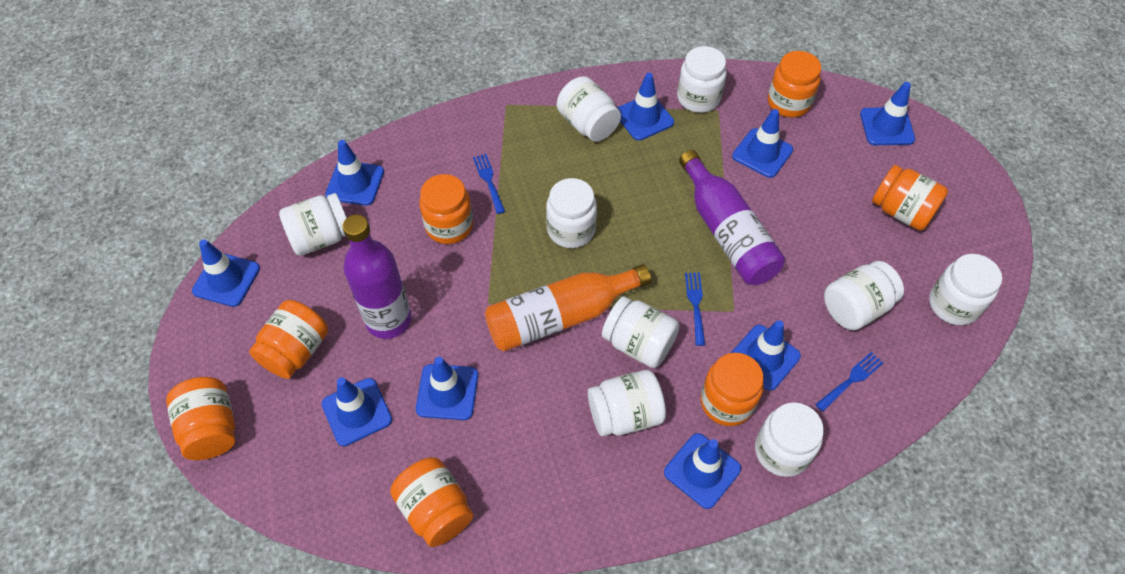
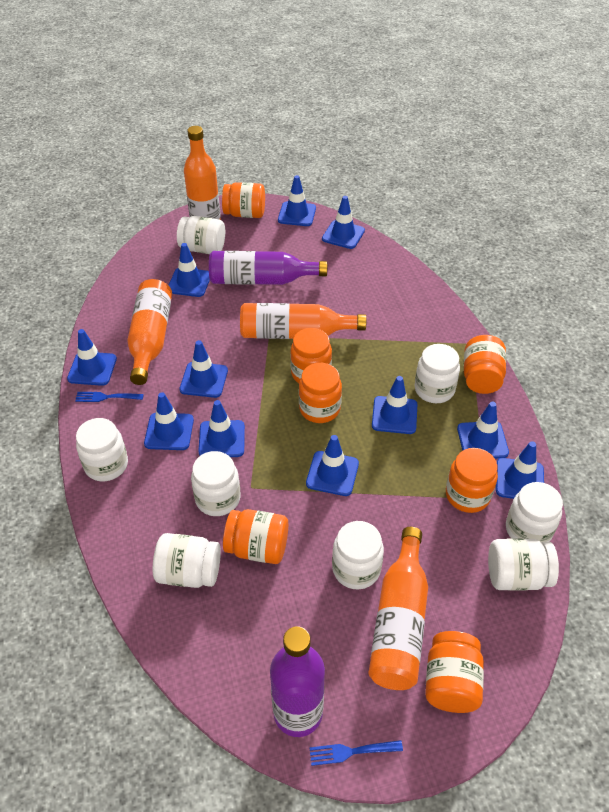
blue fork: [473,154,505,214] [685,273,705,346] [815,352,883,412] = 3 -> [75,392,144,402] [309,740,403,766] = 2
blue traffic cone: [192,239,260,307] [322,377,392,446] [325,140,384,206] [416,357,478,420] [617,73,674,141] [664,433,741,509] [731,320,801,391] [732,109,793,178] [860,82,915,145] = 9 -> [67,329,117,386] [144,392,194,450] [169,243,210,297] [180,340,228,398] [198,400,245,457] [278,175,316,226] [306,435,359,496] [322,196,365,249] [372,376,418,434] [457,402,509,459] [496,441,544,499] = 11
orange bottle: [485,264,651,351] = 1 -> [127,279,172,385] [184,126,221,220] [240,303,366,339] [368,527,428,690] = 4
white jar: [279,193,347,256] [546,178,597,248] [557,76,621,142] [588,370,666,437] [602,296,680,368] [677,46,727,113] [755,402,824,477] [824,261,904,330] [929,254,1002,325] = 9 -> [76,418,128,481] [153,533,221,588] [177,216,225,254] [191,451,241,516] [332,521,384,590] [415,344,460,403] [488,539,559,591] [506,482,563,542] = 8

